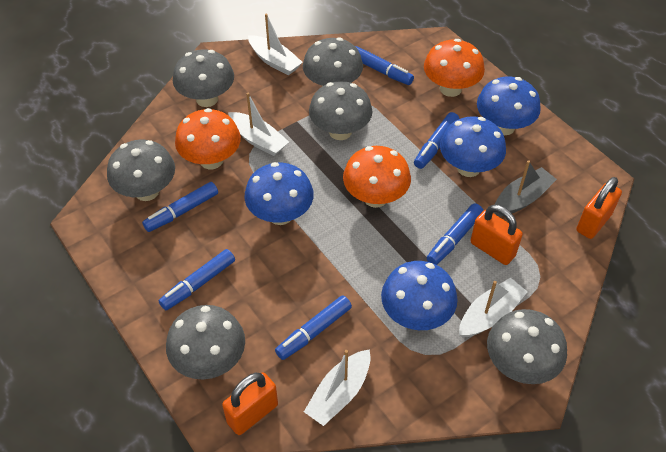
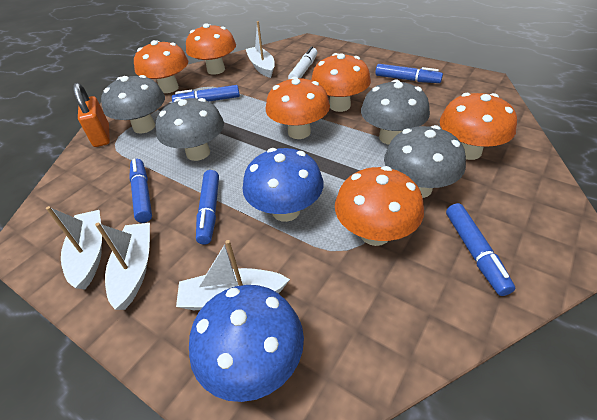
blue marker: [142,182,218,232] [158,249,235,310] [275,296,352,360] [355,46,414,85] [414,112,459,169] [427,203,484,265] = 6 -> [129,159,152,223] [172,85,240,102] [196,170,219,245] [375,64,443,83] [446,203,515,296] = 5
blue mushroom: [244,162,314,225] [381,261,458,330] [440,116,506,177] [477,77,541,135] = 4 -> [189,285,304,402] [242,148,323,222] = 2
grey boat: [494,160,557,217] = 1 -> none = 0
grey mushroom: [107,140,175,201] [166,305,245,380] [173,49,234,107] [303,37,363,86] [309,81,373,140] [487,309,567,384] = 6 -> [101,75,165,133] [156,98,224,161] [361,80,430,145] [384,125,466,198] = 4
orange mushroom: [175,108,241,169] [343,146,411,208] [424,39,485,97] = 3 -> [134,40,188,93] [186,23,236,75] [266,76,330,139] [311,53,371,112] [335,166,424,246] [440,93,517,160] = 6
orange padlock: [222,373,278,435] [471,205,523,265] [576,177,622,239] = 3 -> [73,83,110,147] = 1
white marker: none = 0 -> [288,46,317,79] = 1

